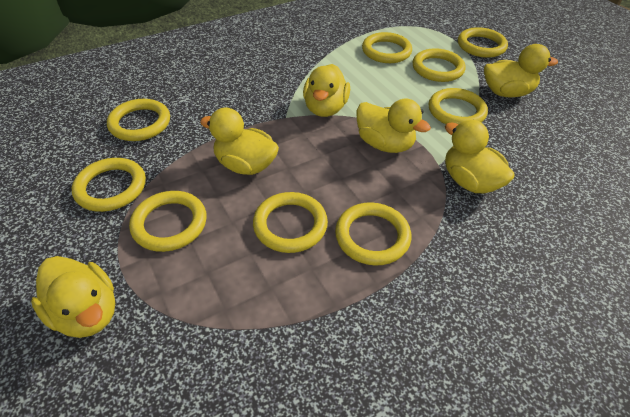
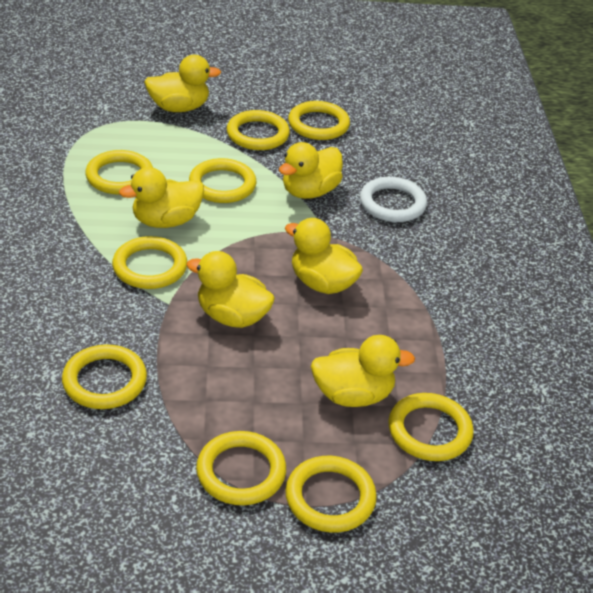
white ring: none = 0 -> [360,177,427,222] = 1

